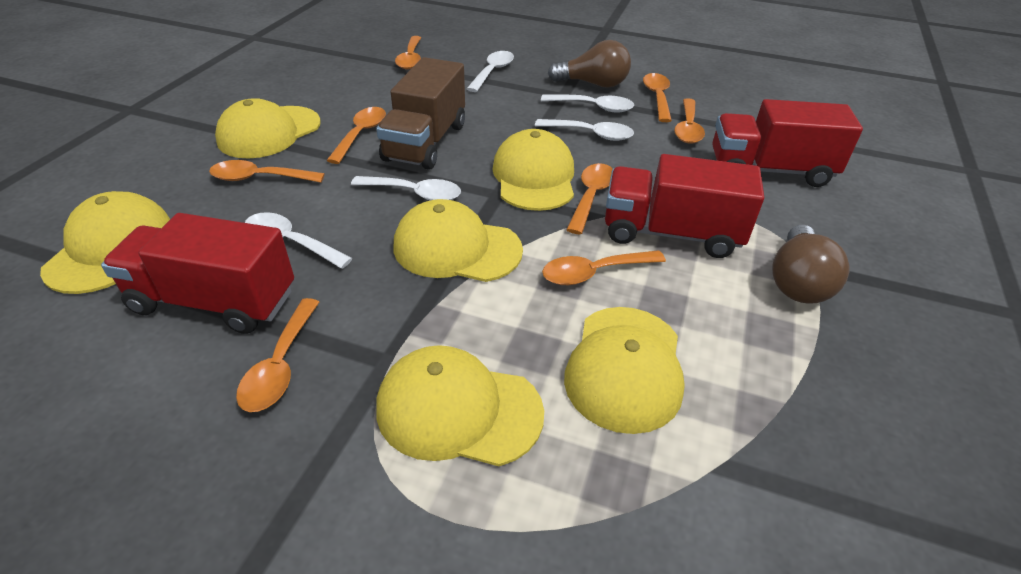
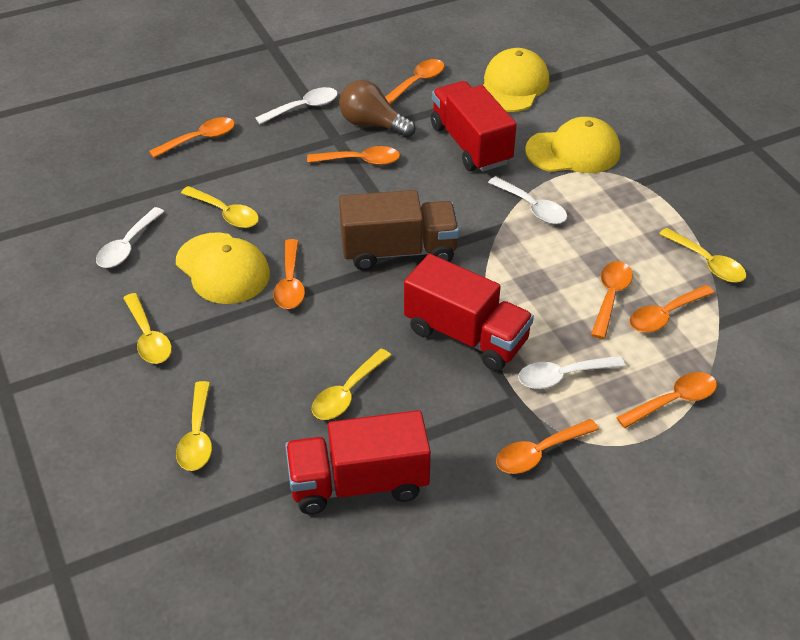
brown light bulb: [548,40,631,88] [772,225,849,304] = 2 -> [339,80,416,138] = 1
white spoon: [245,212,353,269] [351,176,461,200] [467,51,514,92] [535,119,634,141] [541,94,634,113] = 5 -> [96,207,165,268] [255,87,338,124] [488,176,567,224] [518,356,625,389] = 4
yellow cap: [40,191,170,294] [215,98,321,158] [376,345,544,466] [394,199,523,282] [492,129,574,211] [564,307,685,434] = 6 -> [176,232,270,304] [483,48,550,112] [525,117,620,173] = 3
yellow spoon: none = 0 -> [123,293,172,364] [176,381,212,471] [181,186,259,228] [312,349,392,420] [659,228,746,283] = 5

